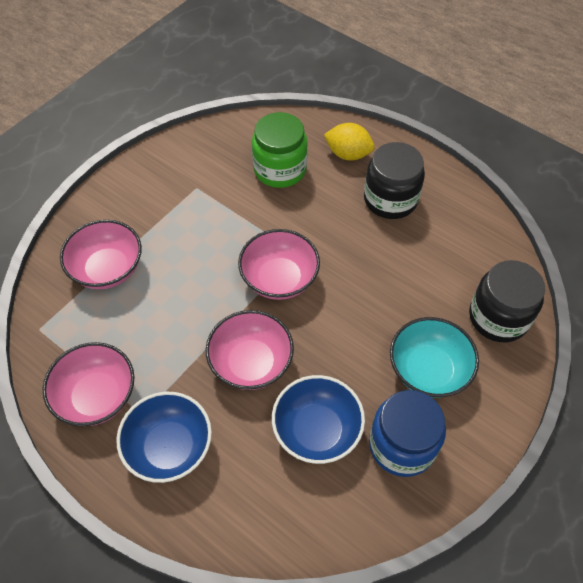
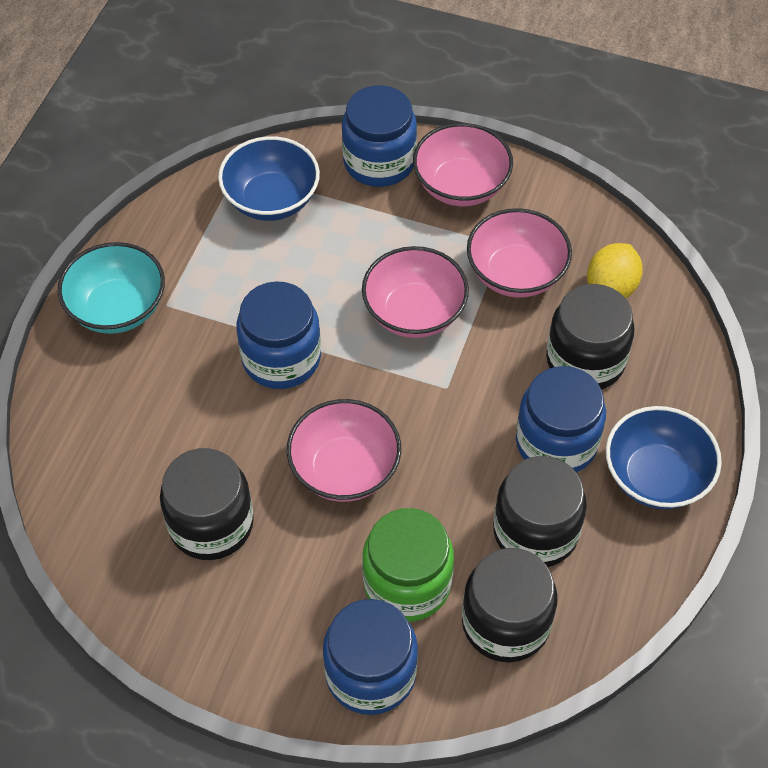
black jar: [364,142,425,219] [469,260,545,342] = 2 -> [160,448,254,560] [462,548,558,663] [493,456,587,567] [546,284,635,390] = 4
blue jar: [369,390,446,477] = 1 -> [236,281,321,389] [323,599,418,715] [342,85,417,187] [516,366,606,473] = 4

